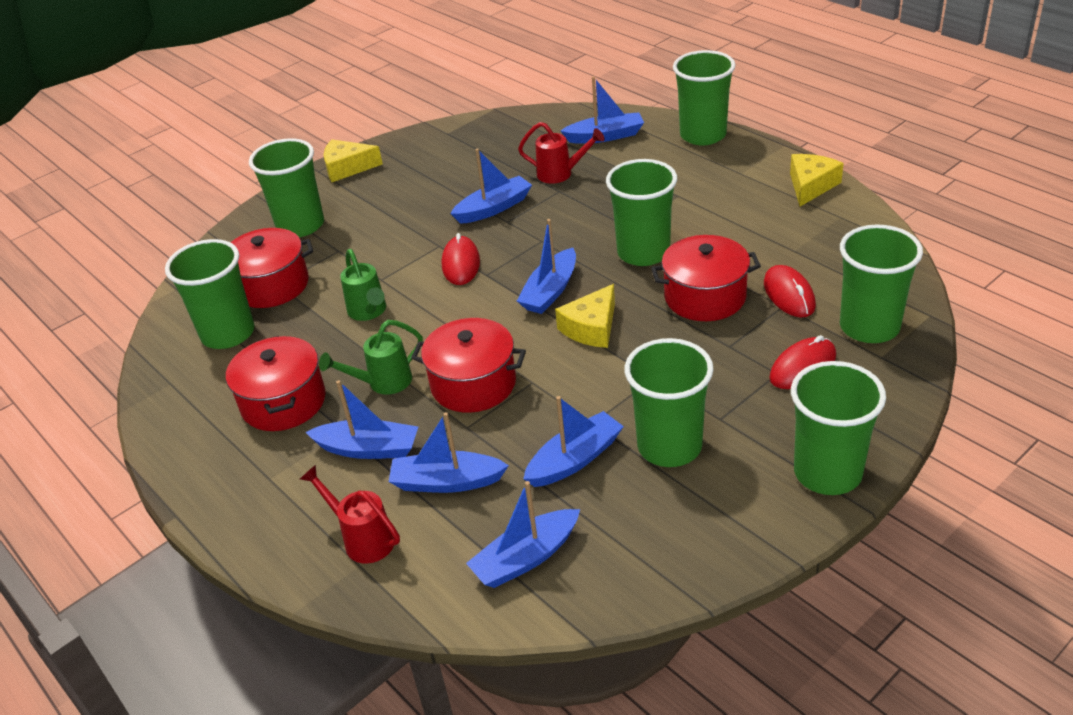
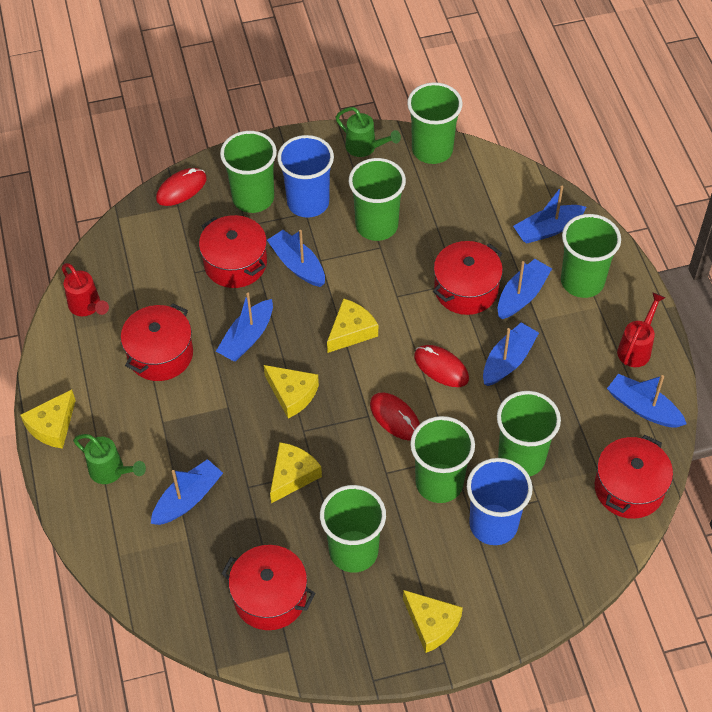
blue cup: none = 0 -> [277,135,334,218] [467,458,533,545] = 2
red pot: [226,336,326,431] [230,228,313,308] [411,318,526,413] [651,235,761,321] = 4 -> [121,303,193,381] [199,215,267,288] [221,545,316,630] [433,241,503,315] [595,435,673,519] = 5
yellow cheese: [324,139,383,182] [555,284,615,348] [790,154,844,206] = 3 -> [20,390,76,449] [264,365,319,419] [270,442,322,503] [327,298,378,353] [403,590,463,653] = 5

